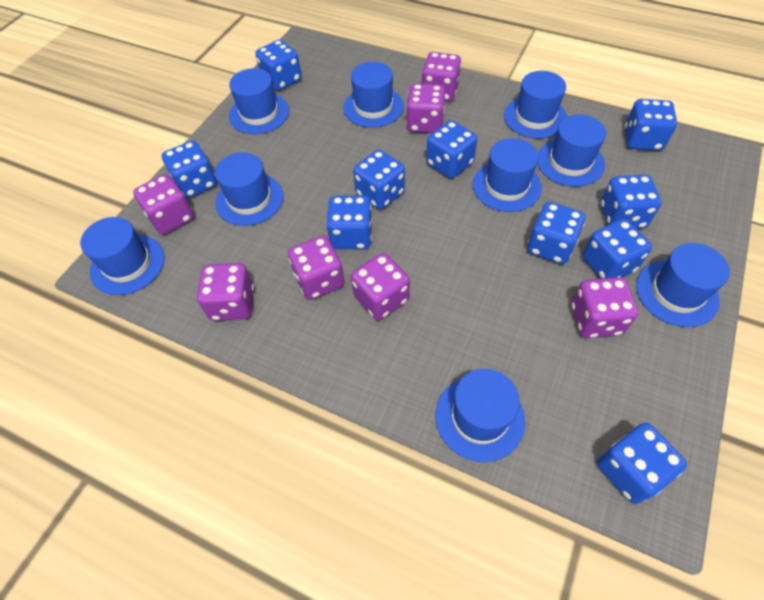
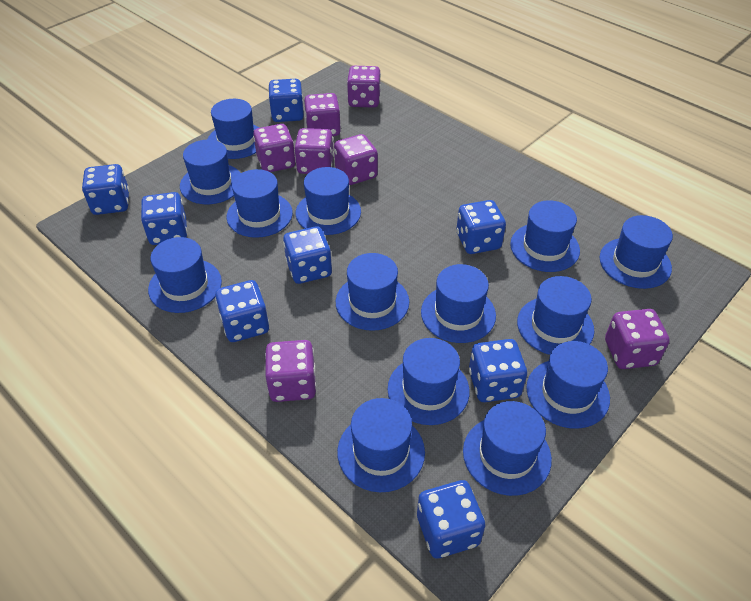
blue dice: [162,141,217,198] [255,39,302,91] [326,196,372,249] [353,150,405,210] [426,120,477,179] [527,202,585,264] [583,219,652,279] [597,423,687,504] [600,174,662,229] [625,99,677,151] = 10 -> [82,164,129,215] [141,192,187,245] [215,280,269,342] [268,79,304,122] [283,226,332,284] [417,480,486,558] [456,200,506,254] [469,339,527,402] = 8
blue hat: [80,217,165,295] [215,152,284,226] [229,68,289,134] [343,62,404,128] [435,369,525,462] [473,138,542,212] [504,71,567,139] [537,115,606,187] [636,243,730,327] = 9 -> [148,237,222,313] [180,140,241,204] [207,99,259,159] [226,169,293,238] [296,167,361,235] [336,253,409,331] [337,398,425,492] [387,338,470,425] [421,264,496,343] [463,401,552,496] [510,200,580,272] [517,276,594,355] [526,341,610,429] [600,215,673,289] = 14

